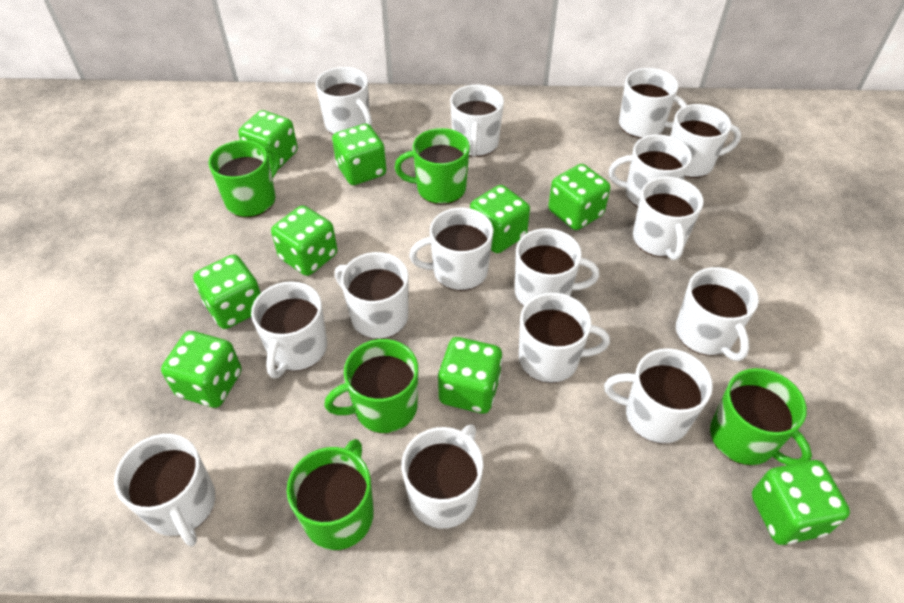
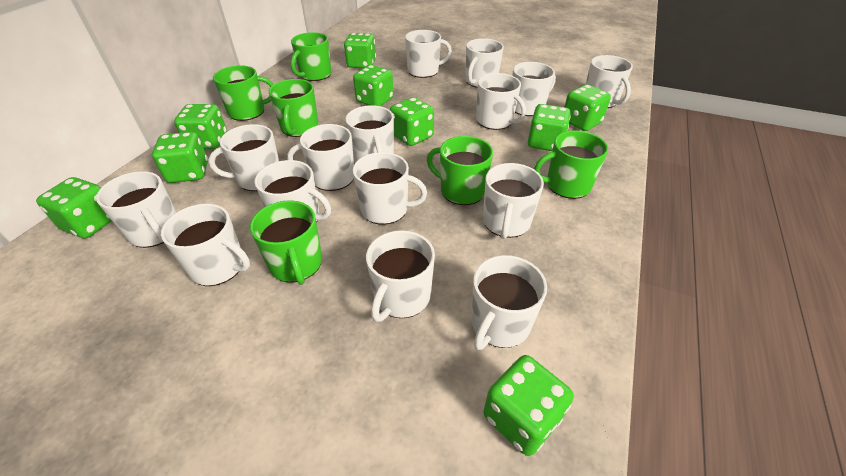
green mug: [209,140,280,218] [287,439,374,550] [324,339,418,433] [395,128,470,205] [710,368,812,465] = 5 -> [213,65,274,121] [250,200,322,285] [269,79,319,137] [291,32,331,81] [427,136,493,205] [534,130,608,199] = 6

